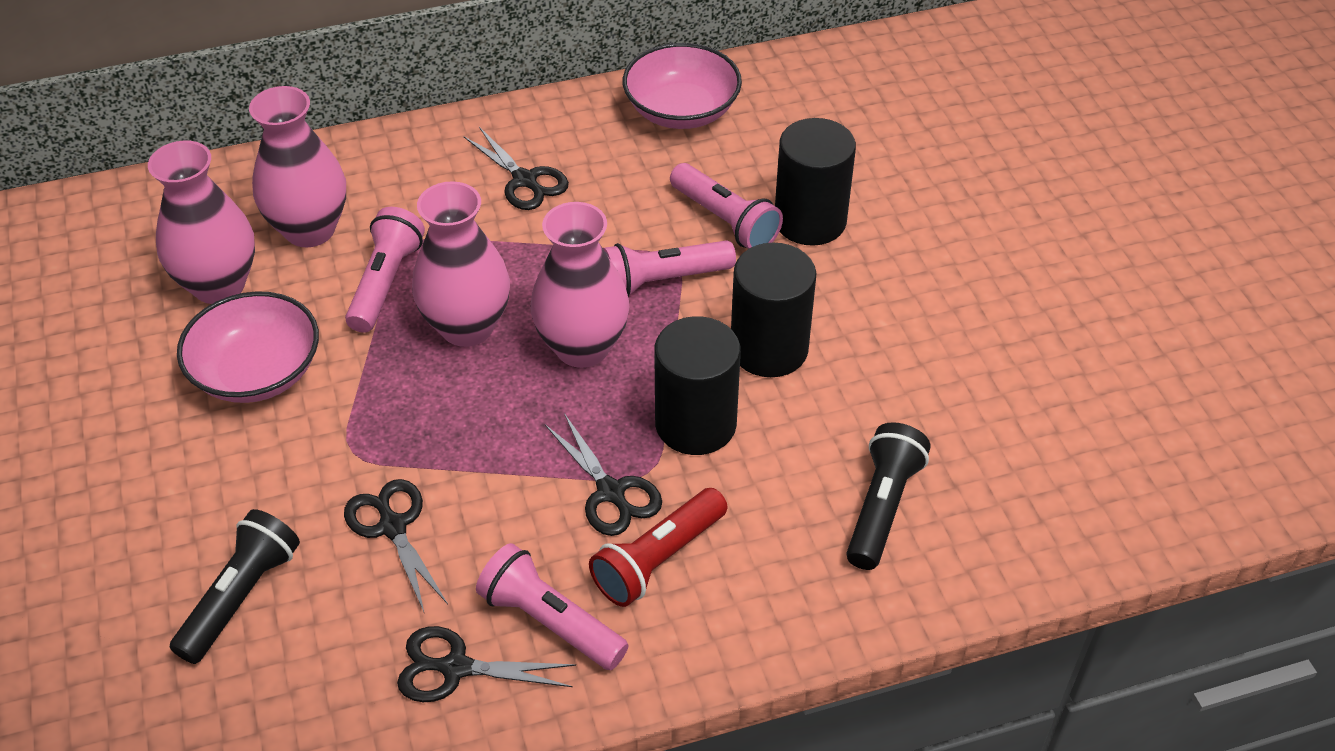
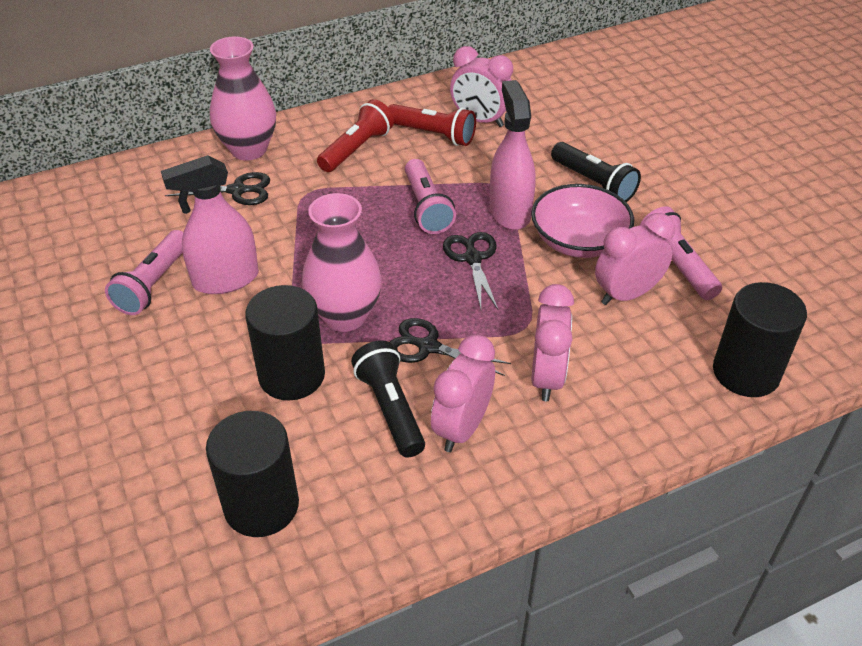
black scissors: [344,479,448,614] [397,626,576,702] [464,127,569,210] [545,413,662,536] = 4 -> [165,172,270,205] [390,318,511,376] [443,232,498,309] = 3
pink bowl: [177,291,319,403] [623,43,742,129] = 2 -> [531,184,634,258] = 1
pink clock: none = 0 -> [431,334,495,452] [450,46,513,127] [531,284,574,401] [595,213,675,305] = 4
pink flashlight: [345,207,425,333] [476,543,629,670] [603,240,736,297] [670,163,783,249] = 4 -> [105,230,183,315] [405,159,456,234] [640,206,722,300] = 3
pink spray bottle: none = 0 -> [161,155,259,294] [490,80,536,230] = 2
pink vase: [148,141,255,304] [249,86,346,247] [412,181,510,347] [531,202,629,368] = 4 -> [210,36,276,160] [302,193,382,332] = 2
red flashlight: [589,488,728,607] = 1 -> [317,99,394,172] [388,104,476,146] = 2

